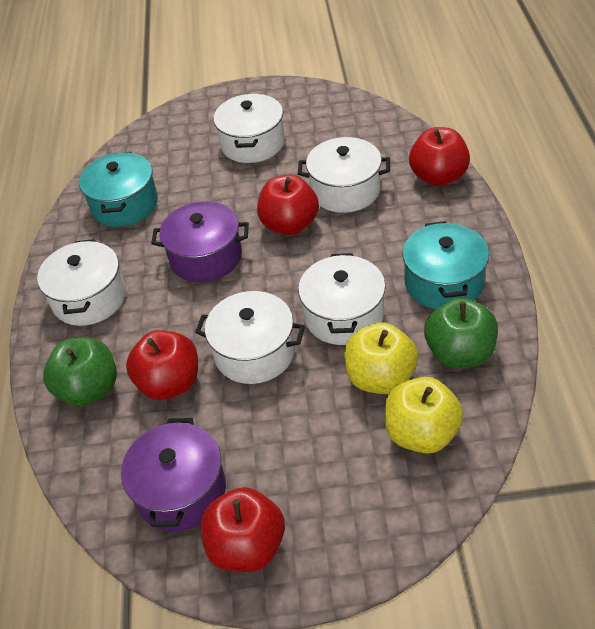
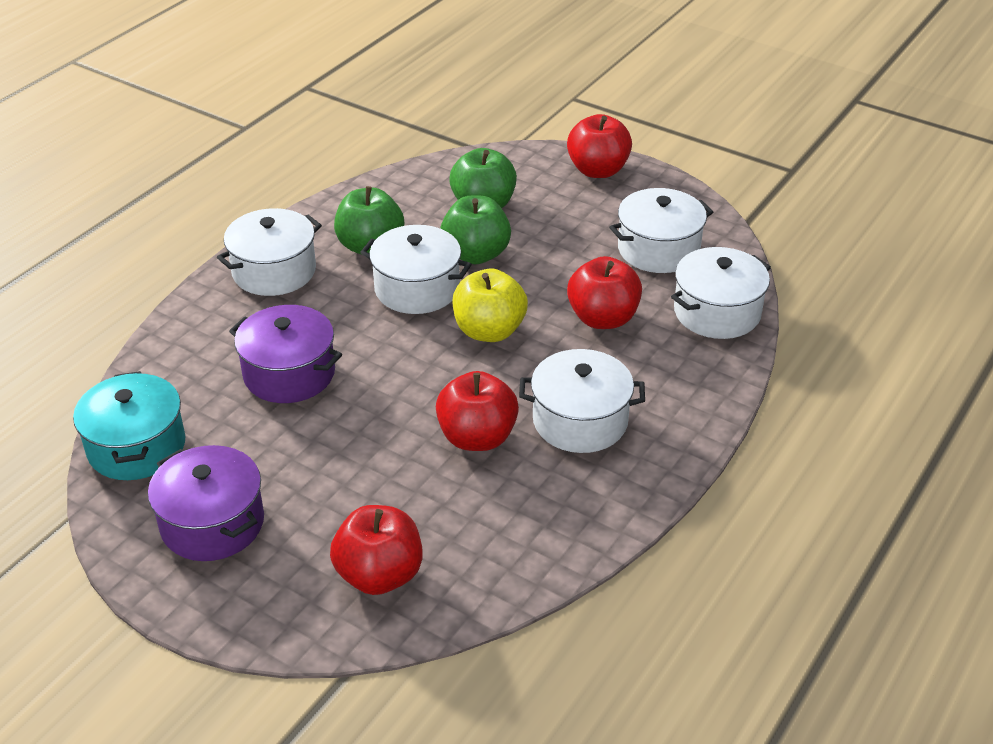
green apple: [43,337,117,407] [424,298,498,368] = 2 -> [334,186,404,254] [440,195,511,264] [449,148,517,208] = 3
turquoise pot: [79,152,158,227] [402,221,489,310] = 2 -> [73,371,185,480] = 1
yellow apple: [344,323,418,394] [385,377,463,453] = 2 -> [452,269,528,342] = 1

